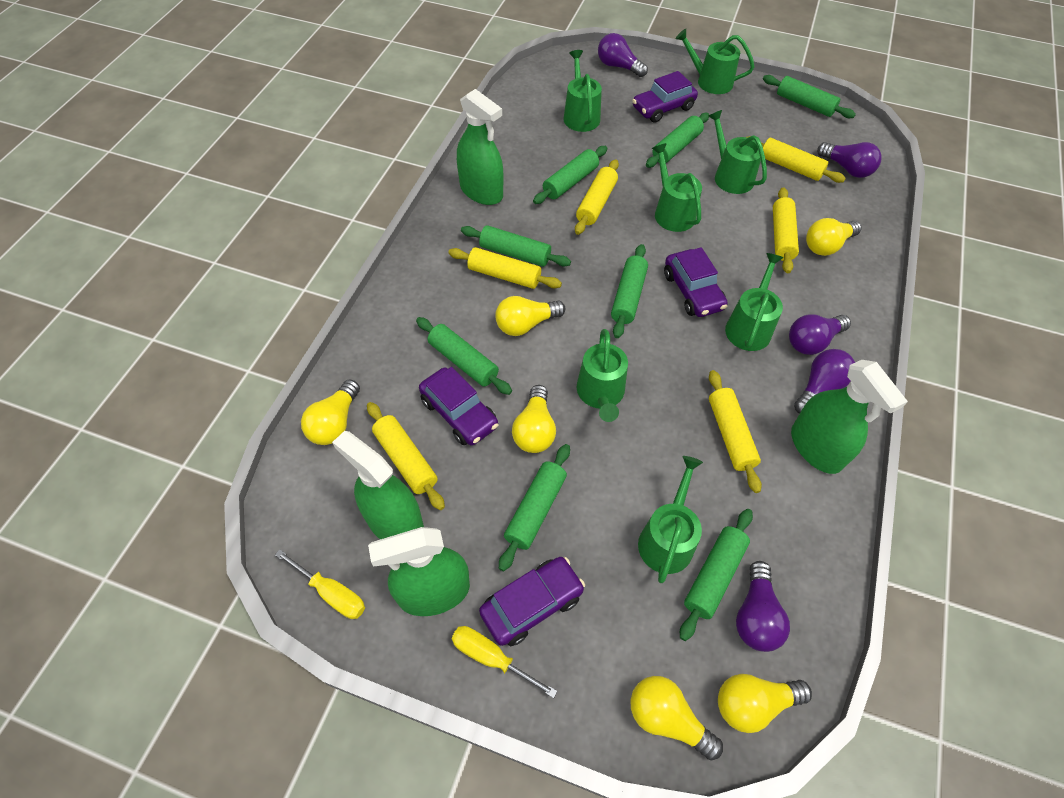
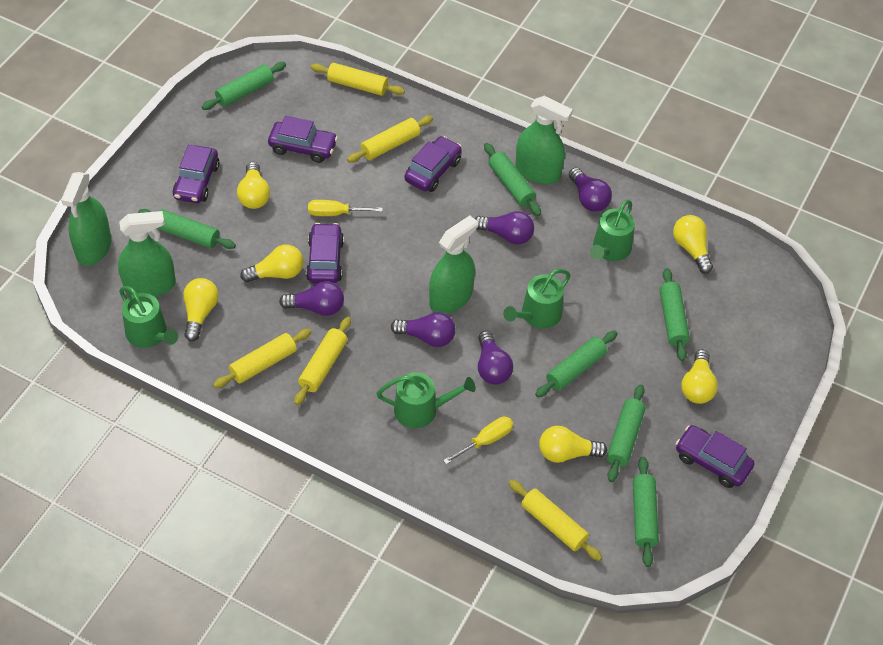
green rolling pin: [416,317,512,395] [461,225,571,267] [499,444,570,571] [533,146,607,204] [611,244,648,338] [646,113,709,168] [680,509,753,641] [763,75,856,118] = 8 -> [138,209,236,249] [202,62,286,110] [484,143,541,216] [535,331,618,397] [607,384,646,482] [633,457,659,567] [659,268,690,361] = 7
green watering can: [563,50,602,132] [577,329,628,422] [638,456,703,583] [652,143,702,232] [675,29,754,94] [708,110,767,194] [725,253,783,351] = 7 -> [119,286,178,348] [376,372,476,428] [503,269,570,328] [590,200,635,261] = 4
purple car: [419,367,498,445] [479,557,585,646] [632,71,698,123] [664,247,728,317] = 4 -> [173,145,220,203] [268,116,338,163] [306,223,344,283] [405,136,462,192] [676,425,754,488] = 5
yellow rolling pin: [367,402,445,510] [448,247,562,289] [575,159,619,235] [709,370,762,493] [747,136,846,183] [773,187,799,273] = 6 -> [213,329,312,388] [294,317,351,405] [311,63,405,96] [347,116,433,163] [509,480,602,561] = 5

